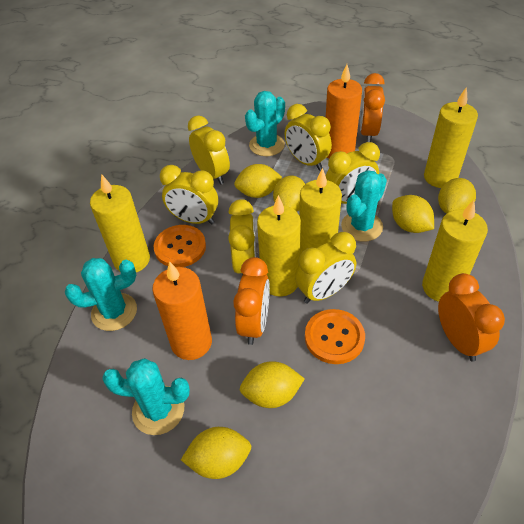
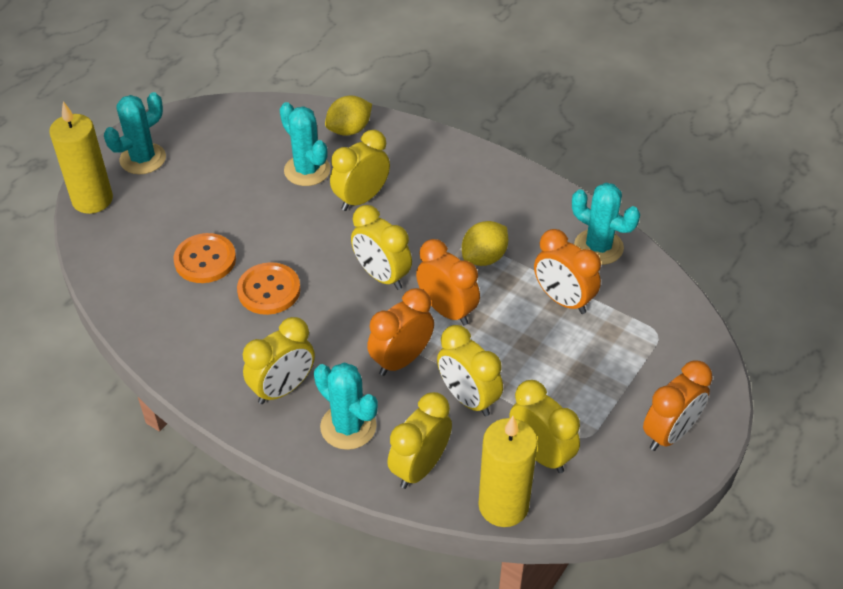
orange candle: [152,261,212,360] [326,64,362,159] = 2 -> none = 0
orange clock: [233,257,270,345] [360,73,385,142] [438,273,505,362] = 3 -> [367,288,434,376] [416,239,480,326] [534,229,601,314] [643,361,713,451] = 4
yellow candle: [90,174,150,272] [257,195,301,297] [299,168,342,255] [422,200,488,302] [424,87,478,188] = 5 -> [49,102,113,214] [478,416,538,527] = 2
yellow lemon: [181,427,251,479] [234,164,282,198] [240,361,304,408] [273,176,305,212] [392,195,434,233] [438,178,476,214] = 6 -> [325,96,372,136] [462,221,508,266] = 2

